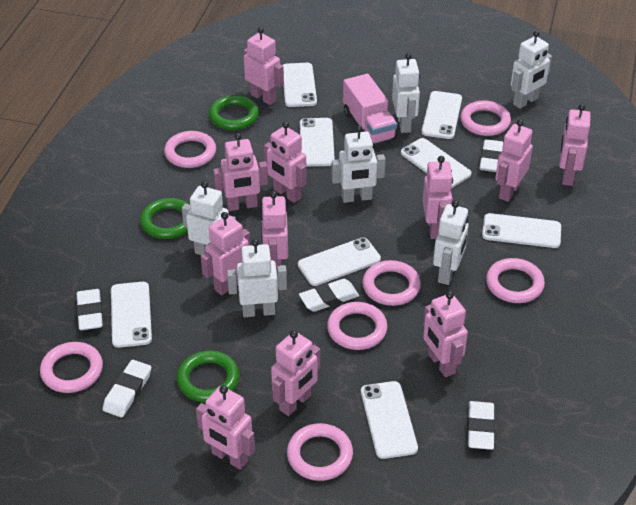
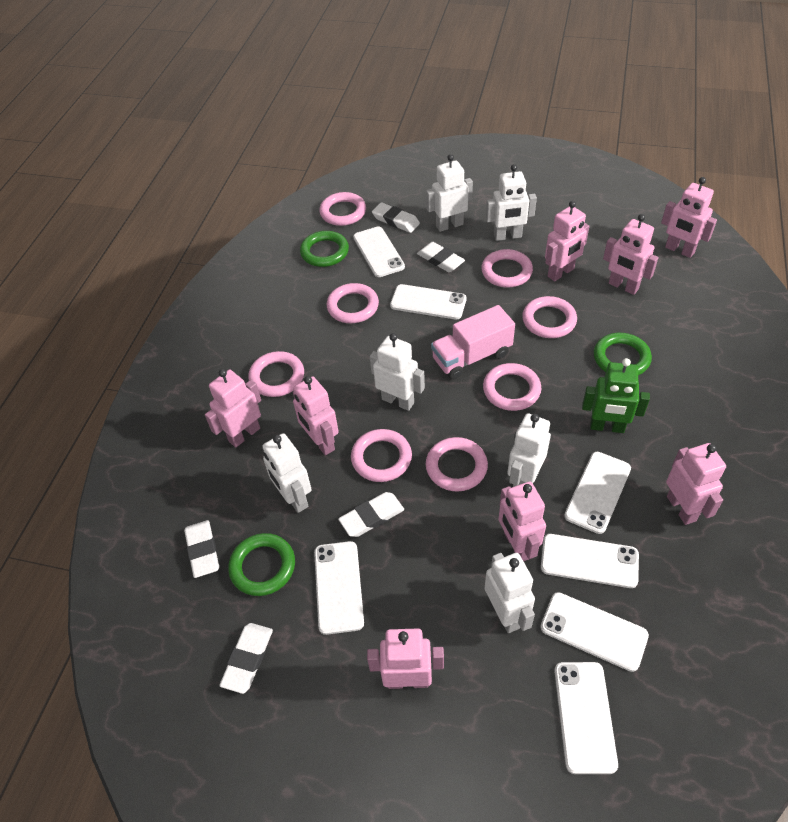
green robot: none = 0 -> [582,358,650,433] = 1
pink ring: [40,342,103,393] [164,131,216,168] [287,423,353,481] [327,302,388,350] [362,260,421,306] [460,101,511,136] [486,258,545,303] = 7 -> [248,351,304,397] [320,192,366,226] [327,283,379,323] [351,429,412,482] [426,437,488,491] [481,249,533,288] [483,363,541,411] [522,296,577,338] = 8
pink robot: [196,385,255,470] [201,212,250,295] [213,133,268,211] [243,27,284,105] [261,191,288,271] [264,122,307,203] [271,330,320,416] [423,156,453,239] [423,291,468,377] [495,119,533,202] [559,104,591,186] = 11 -> [205,369,261,448] [293,376,339,455] [367,628,444,689] [498,481,546,561] [545,201,590,281] [603,214,659,295] [661,177,717,258] [666,443,726,525] = 8
white phone: [111,282,152,348] [283,63,317,107] [298,237,381,286] [300,118,335,166] [361,381,418,459] [401,138,472,188] [422,91,462,139] [482,213,561,248] = 8 -> [314,541,364,635] [353,227,405,277] [390,284,467,320] [541,534,639,588] [541,592,649,672] [554,662,618,774] [564,452,631,534] = 7

